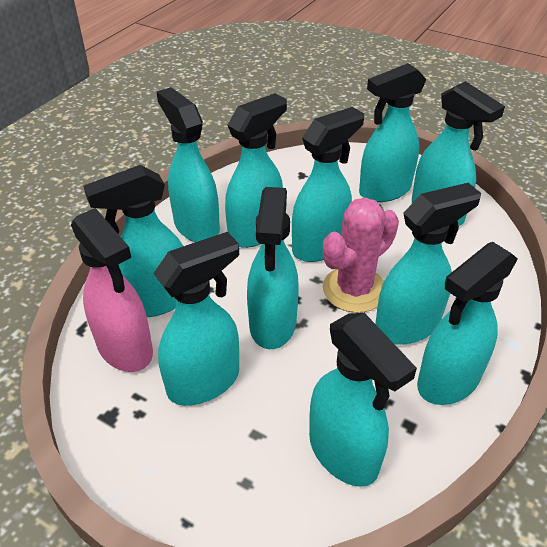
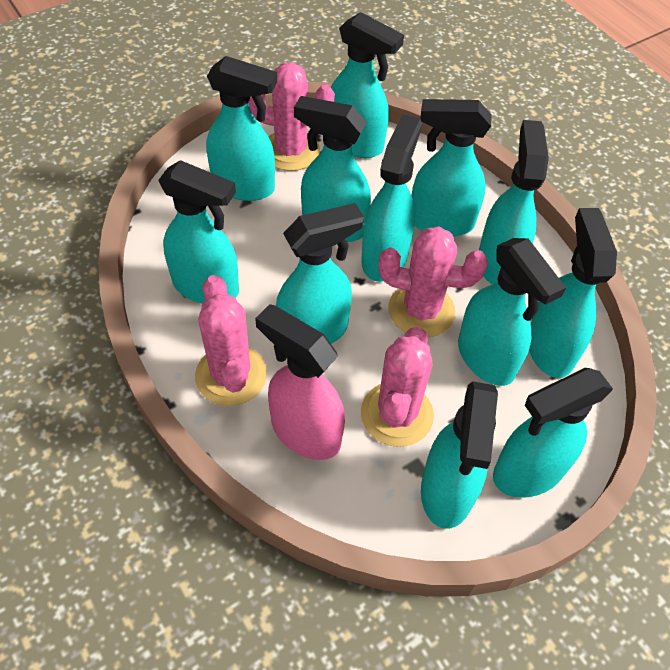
pink cactus: [323,197,399,313] = 1 -> [195,275,267,406] [249,62,335,171] [361,326,434,447] [378,227,488,337] = 4
turquoise spray bottle: [83,165,183,317] [153,232,239,406] [157,87,220,242] [225,93,287,248] [247,187,299,349] [292,107,364,262] [309,313,417,487] [359,63,427,202] [375,183,481,345] [412,81,505,226] [417,242,518,405] = 11 -> [158,160,239,303] [206,56,277,201] [276,203,364,344] [294,96,371,242] [331,12,404,158] [361,114,422,282] [411,99,491,237] [421,381,498,529] [458,238,566,386] [479,120,549,285] [493,368,613,498] [529,208,617,378] = 12

